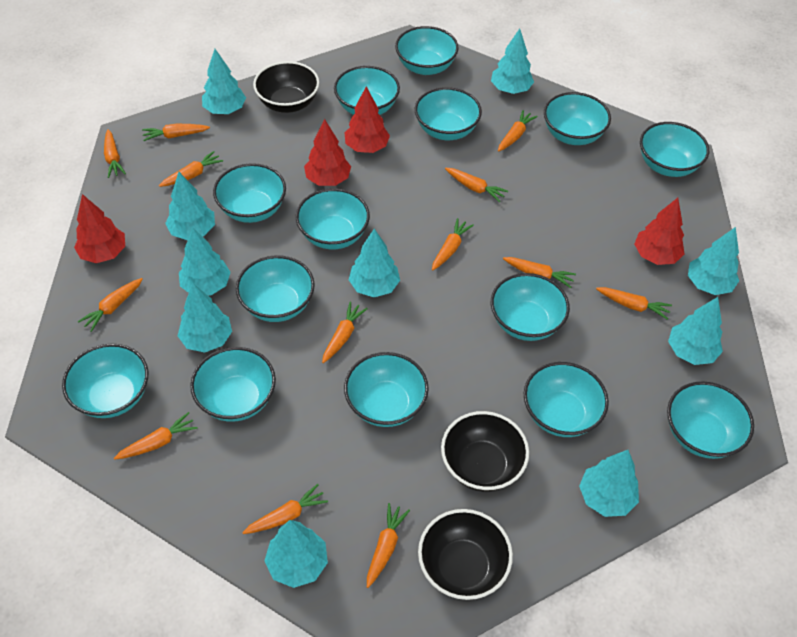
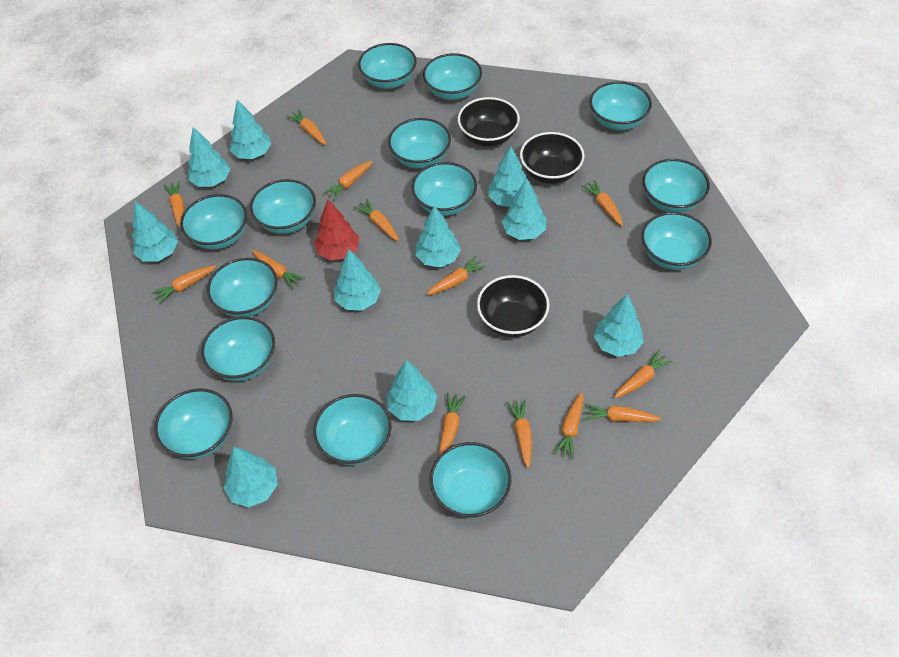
red tree: [74,194,125,263] [304,119,351,186] [344,86,390,153] [634,198,684,265] = 4 -> [314,199,359,260] = 1

